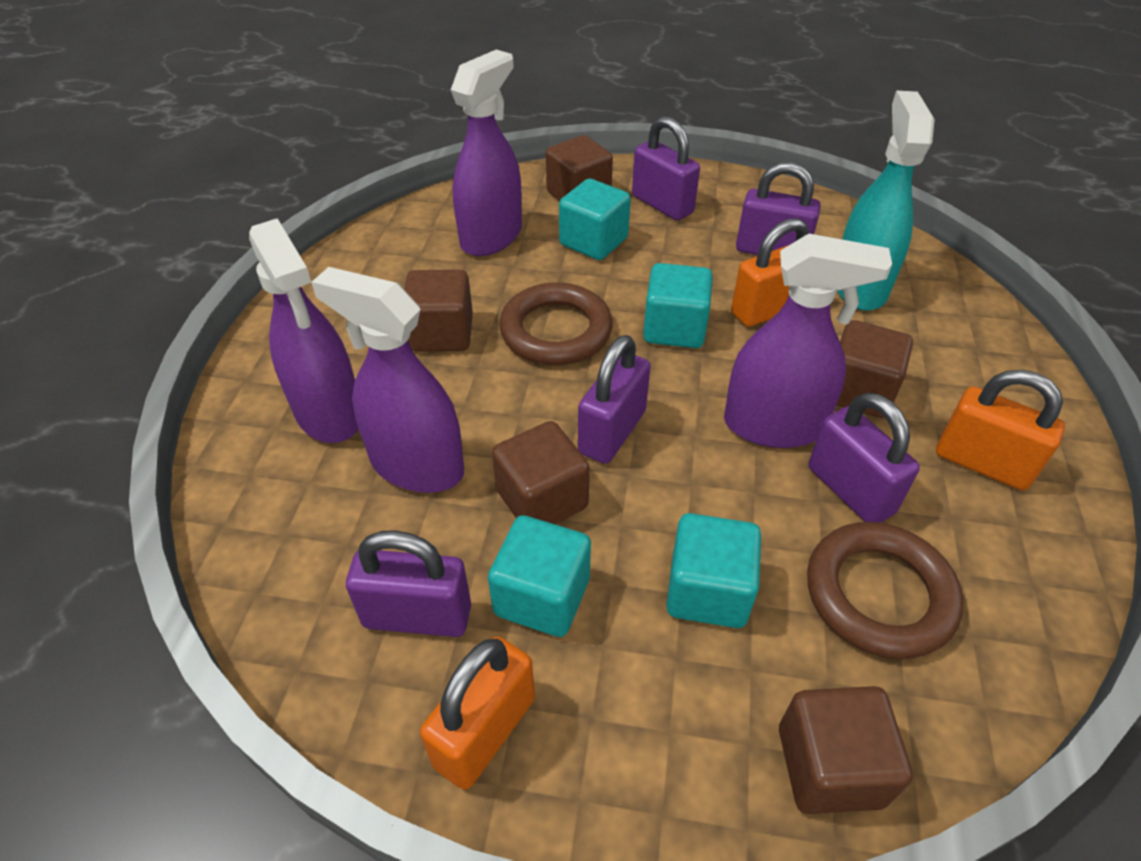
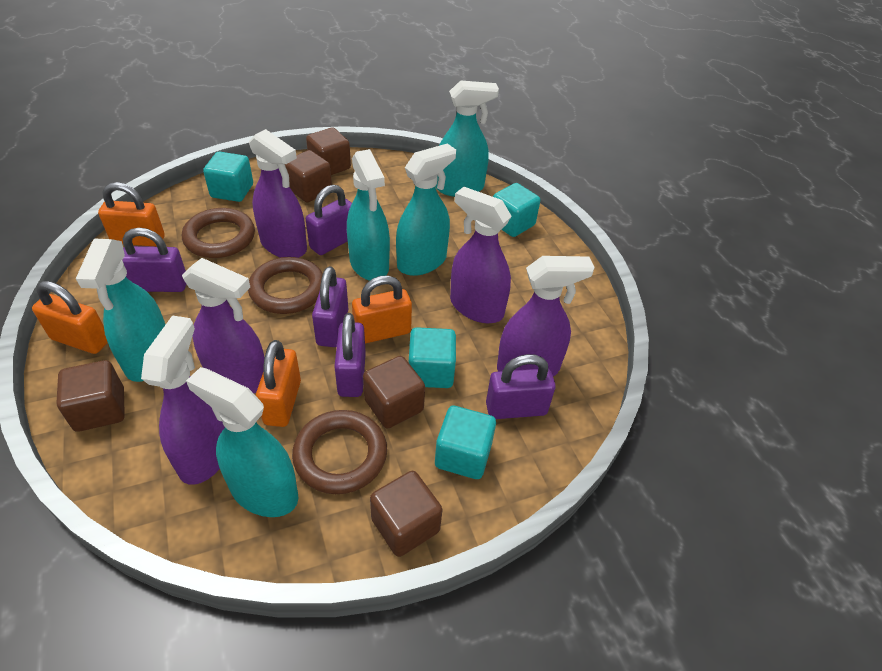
brown ring: [499,282,613,365] [807,522,964,659] = 2 -> [182,208,255,258] [248,257,323,314] [292,410,387,494] = 3
orange padlock: [420,636,535,790] [731,218,809,327] [936,370,1065,490] = 3 -> [32,281,108,354] [98,182,165,247] [256,340,301,427] [352,275,412,344] = 4
purple spray bottle: [249,218,358,443] [311,267,464,493] [451,49,522,256] [724,233,892,448] = 4 -> [141,315,225,485] [182,258,265,393] [249,129,307,258] [450,187,512,323] [497,256,595,377] = 5
turquoise spray bottle: [837,91,935,311] = 1 -> [76,239,166,382] [186,367,299,517] [347,149,390,281] [396,143,456,276] [435,80,499,197] = 5

